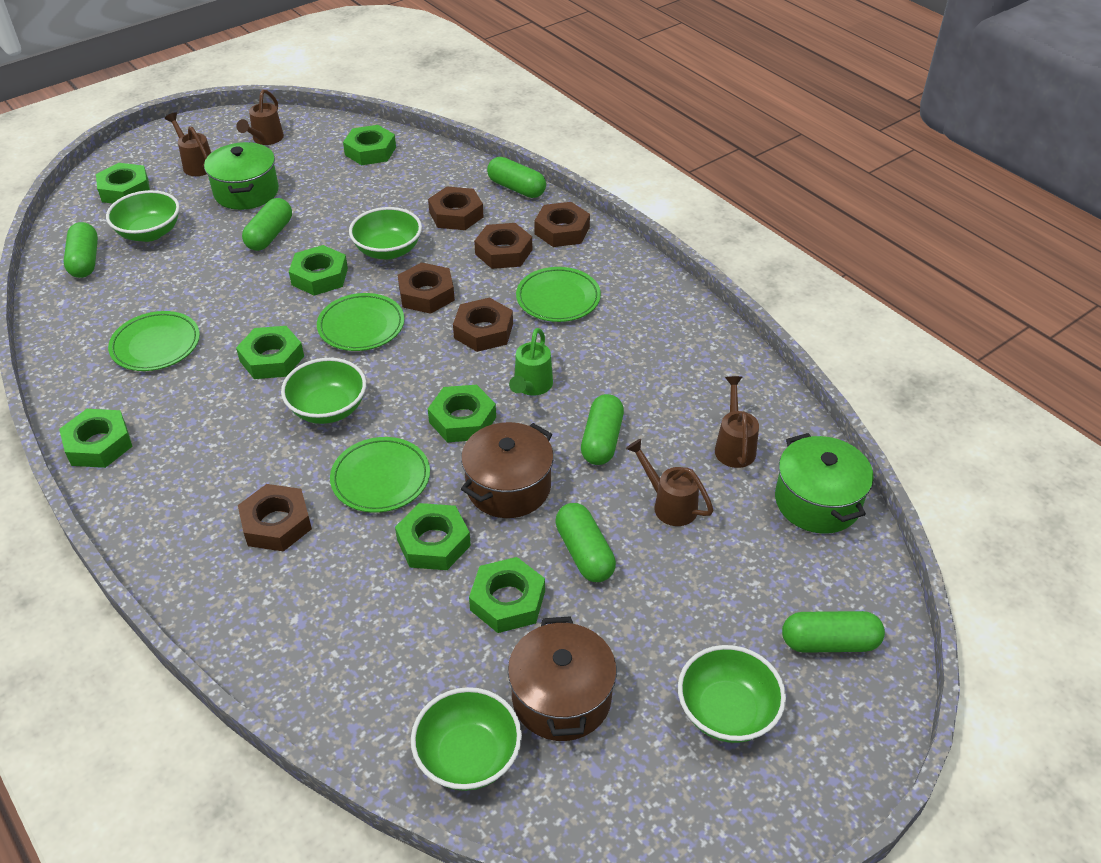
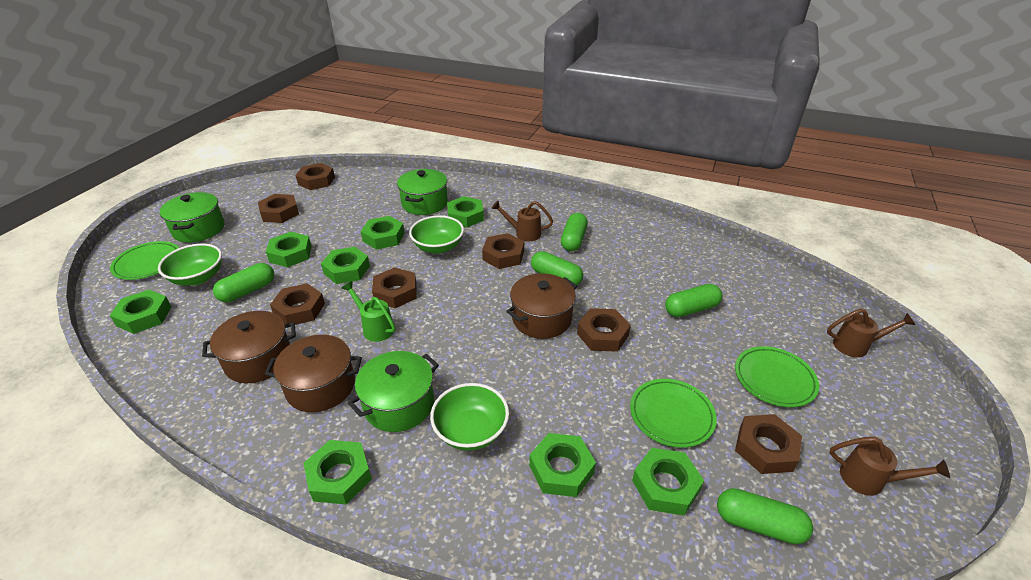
brown nut: [238,484,312,552] [398,262,455,314] [428,187,484,230] [453,297,513,352] [474,223,532,269] [534,202,590,247] = 6 -> [258,194,299,223] [270,283,325,325] [295,163,335,190] [372,267,417,308] [482,233,524,269] [577,308,631,352] [735,414,802,474] = 7
brown pot: [461,422,554,518] [508,616,617,741] = 2 -> [202,311,296,383] [265,335,362,412] [506,273,577,339] = 3
brown watering can: [165,112,211,176] [236,89,284,145] [626,439,713,526] [715,376,759,468] = 4 -> [491,201,553,241] [827,309,915,358] [830,437,950,496] = 3
green bowl: [106,190,180,242] [281,358,366,424] [349,207,422,260] [411,687,522,791] [678,645,786,743] = 5 -> [158,243,222,286] [409,215,464,254] [430,383,509,451] = 3
green capsule: [64,222,98,278] [242,198,292,251] [487,157,546,198] [555,503,616,582] [581,394,624,465] [782,611,885,653] = 6 -> [213,263,274,302] [531,251,583,285] [561,213,588,251] [665,284,722,317] [717,488,813,544] = 5
green plate: [108,311,200,371] [317,293,404,351] [330,437,430,513] [516,267,601,322] = 4 -> [110,241,179,280] [630,379,717,448] [735,346,819,407] = 3
green pot: [204,142,279,210] [775,433,874,534] = 2 -> [160,192,225,243] [348,351,439,432] [397,169,448,215] = 3

